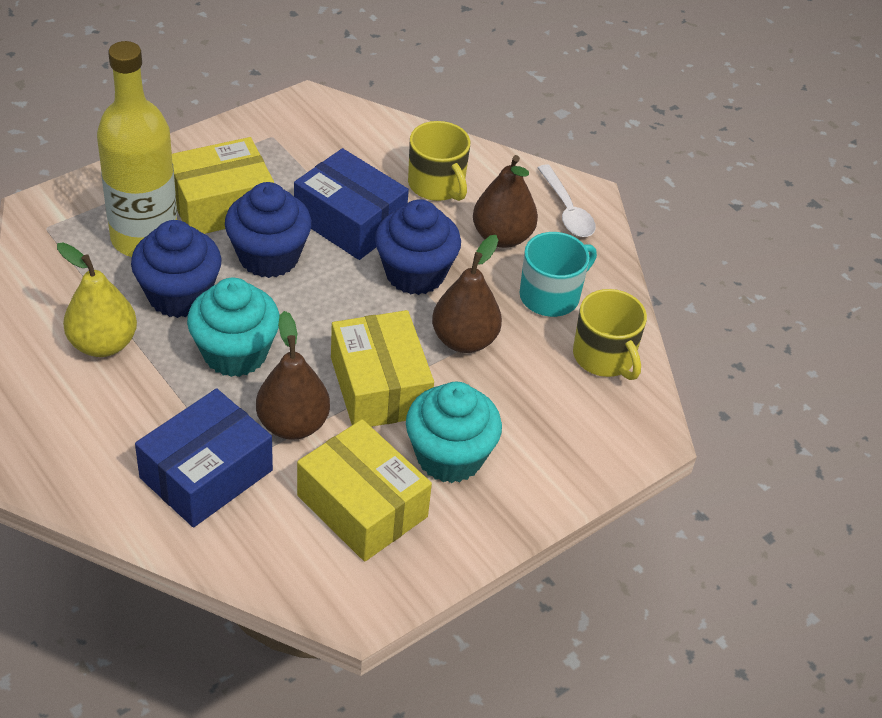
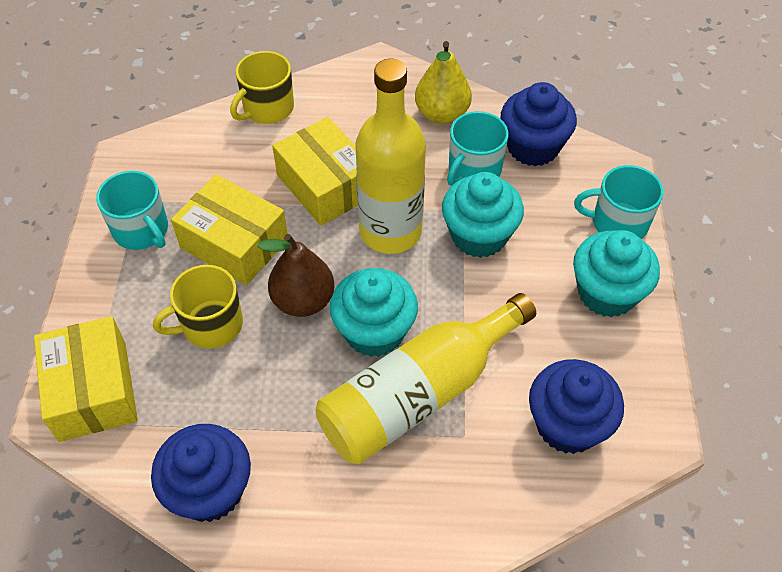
blue box: [135,388,273,527] [294,148,409,260] = 2 -> none = 0
brown pear: [256,311,330,440] [432,235,502,353] [473,155,538,248] = 3 -> [257,234,334,317] = 1
turquoise cupcake: [187,278,280,377] [406,382,502,483] = 2 -> [330,268,418,357] [442,172,524,258] [573,230,660,317] = 3
turquoise mug: [519,232,597,317] = 1 -> [96,171,168,250] [447,111,508,186] [574,165,664,239] = 3
white spoon: [538,165,596,237] = 1 -> none = 0
yellow bottle: [97,41,177,257] = 1 -> [315,293,536,464] [355,59,426,254] = 2

